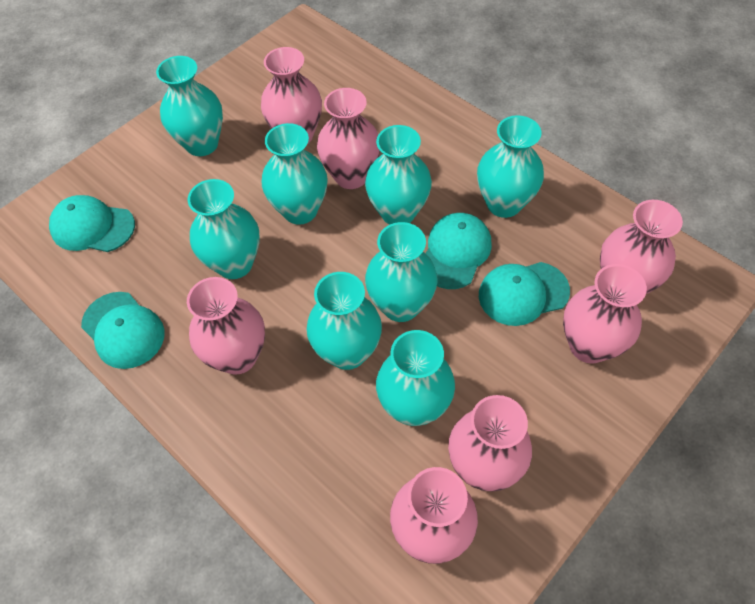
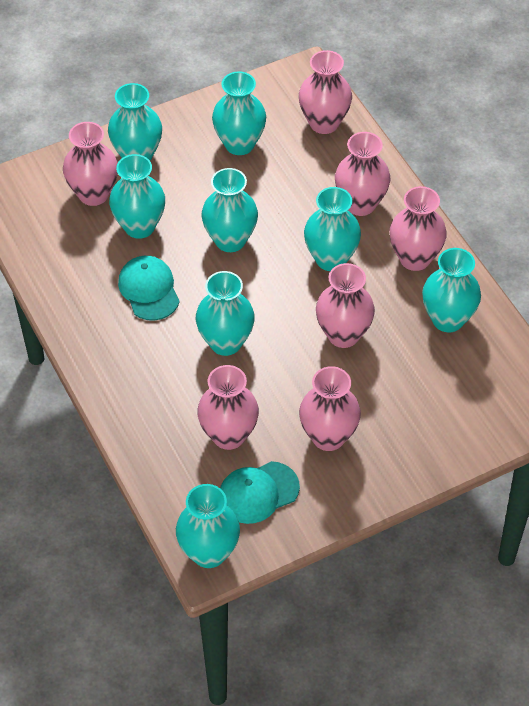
turquoise cap: [49,195,135,252] [81,292,165,369] [426,213,492,289] [479,262,570,326] = 4 -> [118,256,180,321] [220,461,300,524] = 2

